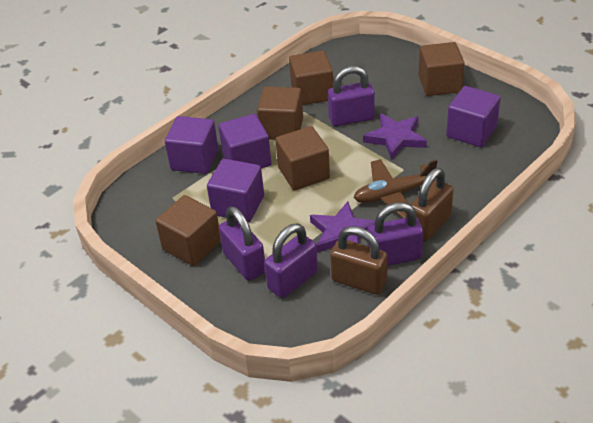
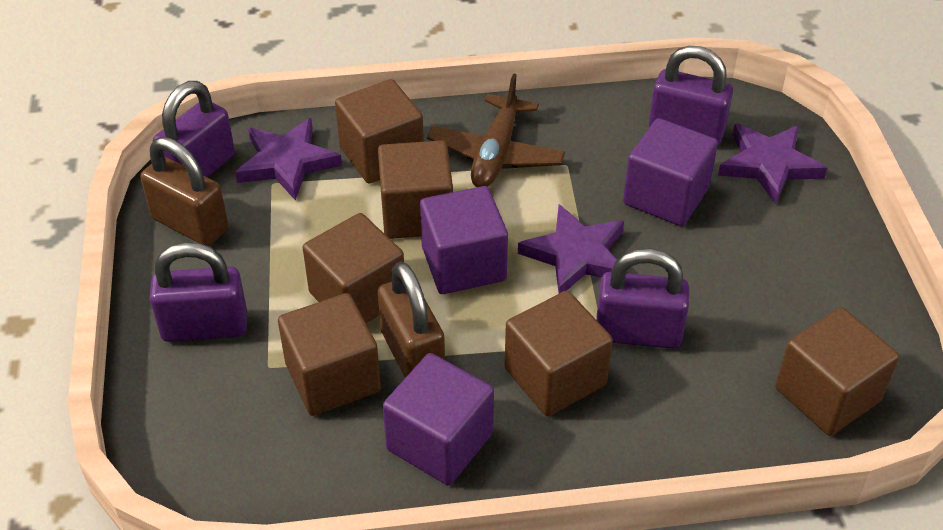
brown cube: [155,195,221,266] [257,86,303,140] [275,126,330,190] [289,50,333,105] [419,42,465,96] = 5 -> [278,293,381,416] [303,213,404,323] [335,79,424,183] [378,140,453,239] [504,291,613,416] [775,308,899,436] = 6
purple cube: [165,116,218,174] [207,159,264,222] [218,114,272,168] [446,86,501,147] = 4 -> [383,353,494,485] [420,186,508,294] [623,118,718,226] = 3
purple star: [310,202,375,252] [363,113,427,160] = 2 -> [235,118,342,201] [518,204,624,293] [718,123,827,204] = 3

